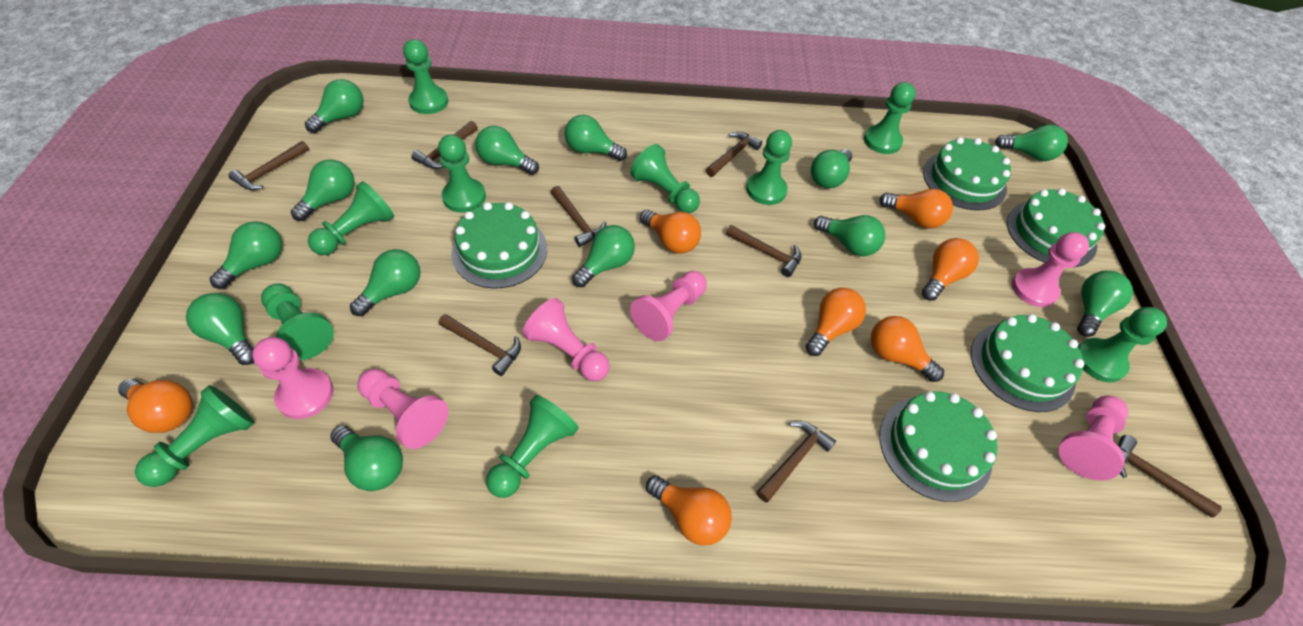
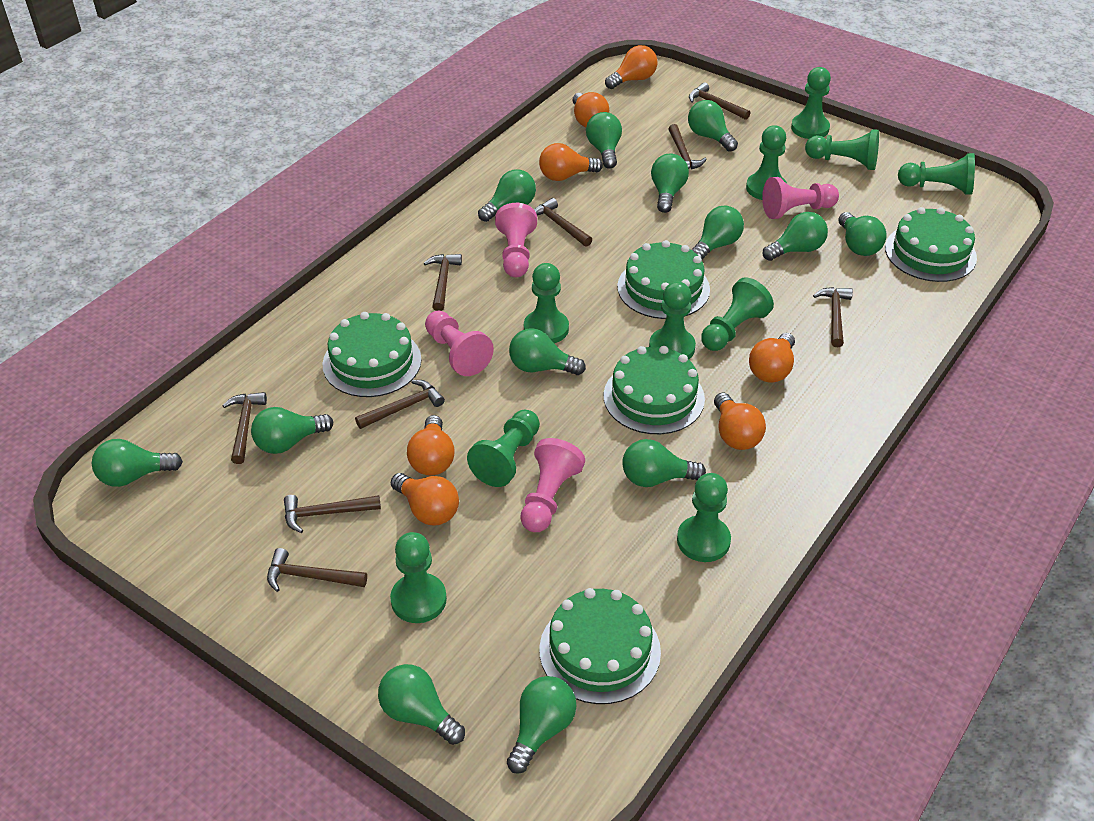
brown hammer: [229,141,309,190] [411,121,478,169] [439,314,521,376] [551,186,606,247] [706,132,762,177] [726,225,802,277] [757,421,836,503] [1118,435,1222,517] = 8 -> [222,392,267,464] [267,548,367,592] [284,495,381,533] [355,380,445,429] [424,254,462,311] [534,198,592,247] [668,124,707,170] [689,82,750,120] [813,287,853,347] = 9
pink pawn: [252,337,334,419] [358,369,449,449] [522,298,610,381] [630,271,707,341] [1012,232,1089,307] [1058,395,1128,480] = 6 -> [425,311,494,376] [495,203,537,278] [520,438,585,532] [762,177,839,219] = 4

